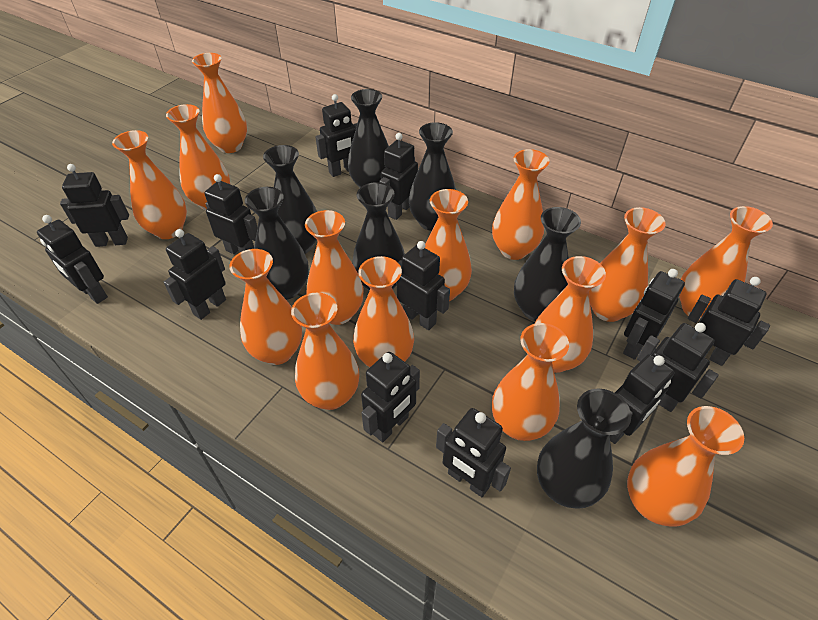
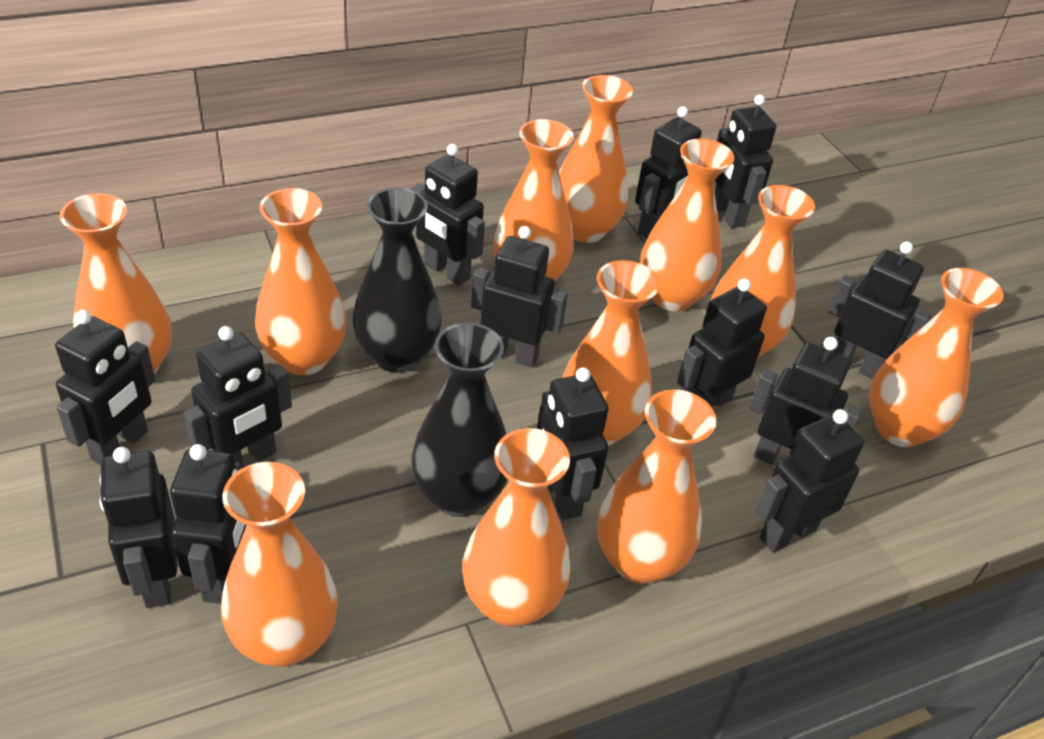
black vase: [245,187,309,300] [263,145,317,254] [348,89,389,188] [352,182,405,291] [409,122,456,231] [514,207,581,321] [537,388,631,509] = 7 -> [353,188,442,373] [411,323,508,517] = 2
orange vase: [112,130,187,239] [166,104,230,210] [192,53,247,153] [229,249,302,365] [291,293,359,410] [305,210,364,325] [353,256,414,367] [425,189,472,301] [492,149,550,260] [492,323,569,441] [534,256,606,373] [589,207,666,322] [627,406,744,527] [679,206,773,320] = 14 -> [60,193,172,375] [221,462,338,667] [255,188,347,375] [462,428,571,627] [493,119,574,281] [559,75,633,243] [562,260,660,446] [597,389,716,584] [640,138,734,311] [710,185,815,357] [869,268,1004,447] = 11

